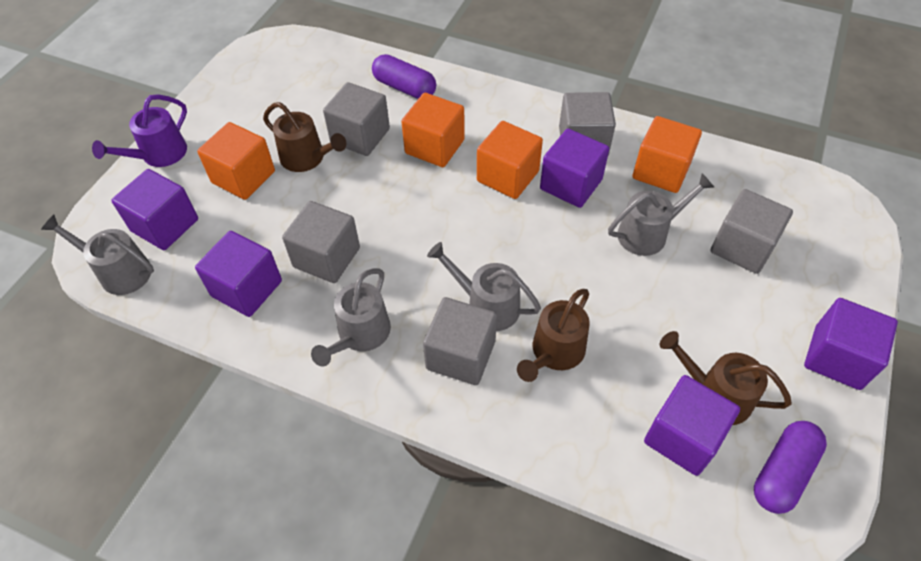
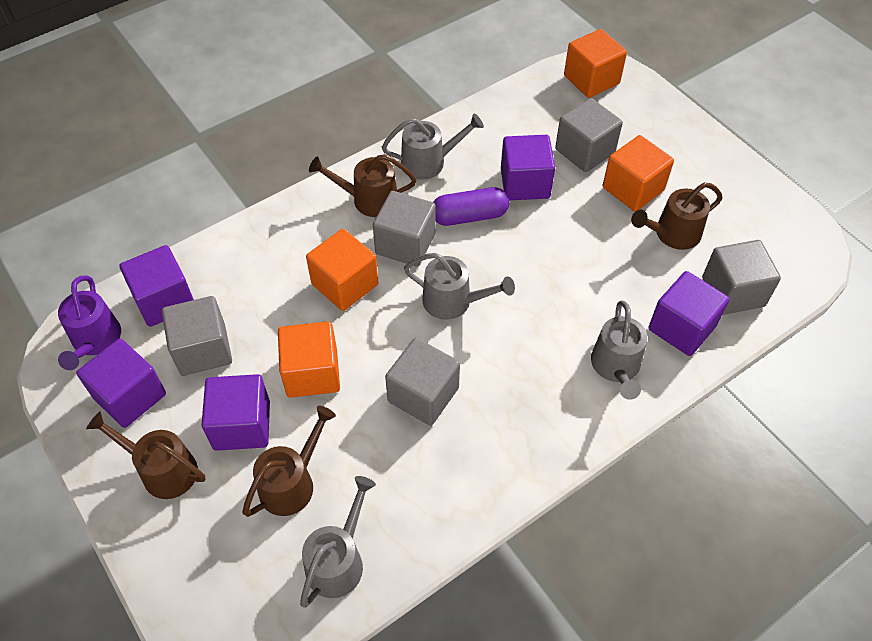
brown watering can: [263,102,347,172] [517,289,590,382] [660,331,792,425] = 3 -> [86,412,206,499] [242,406,336,517] [309,154,417,217] [631,183,723,250] = 4
purple capsule: [372,54,436,99] [754,421,827,514] = 2 -> [433,187,509,226] = 1

